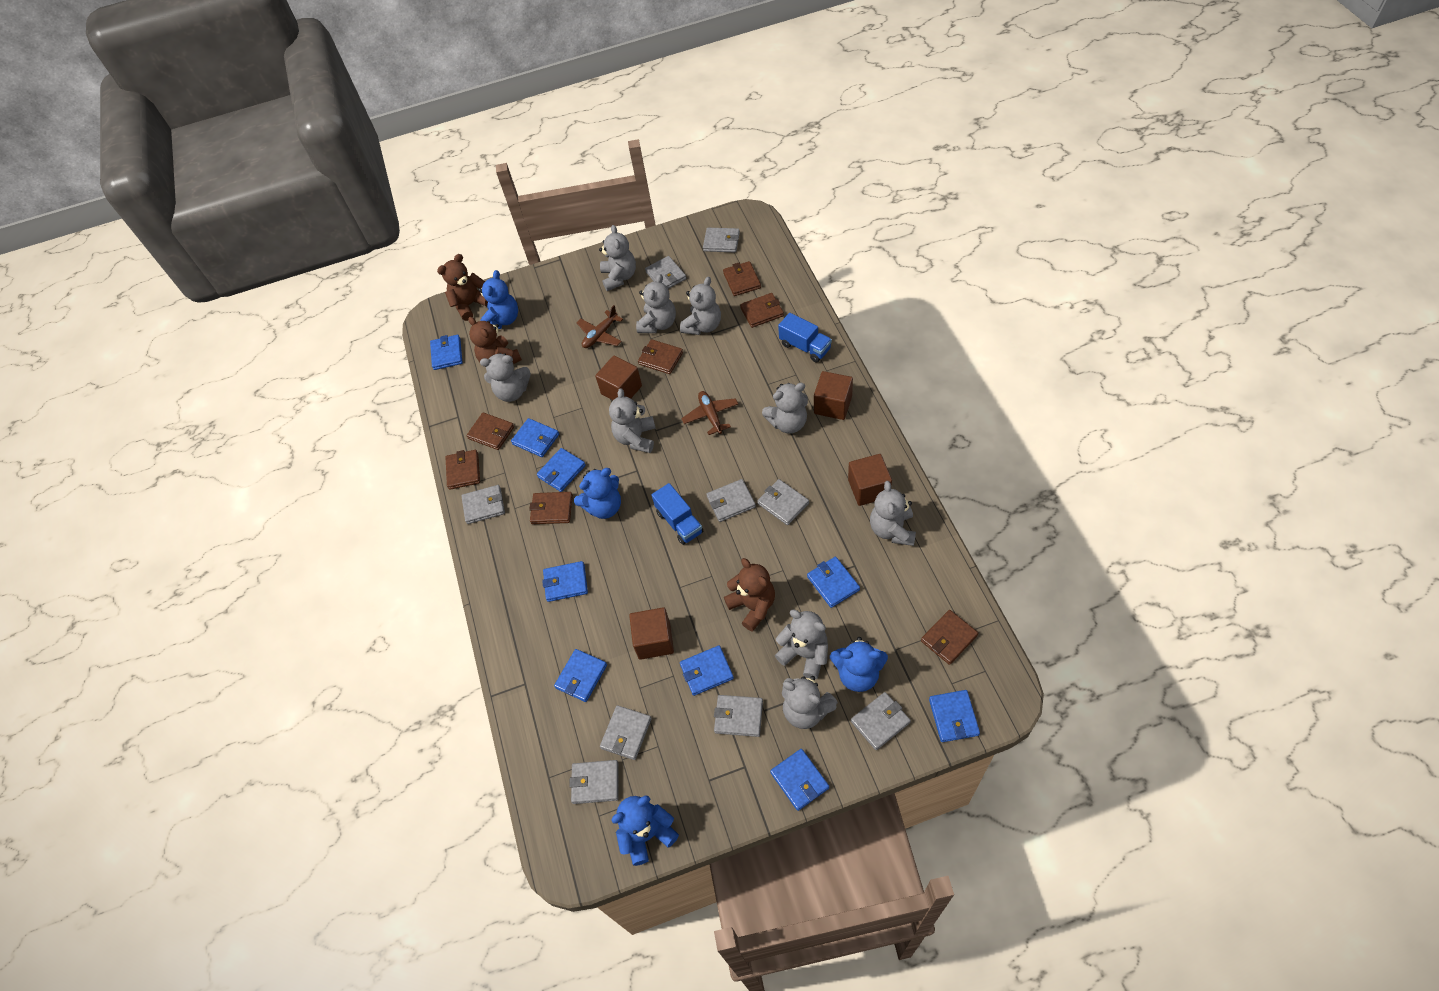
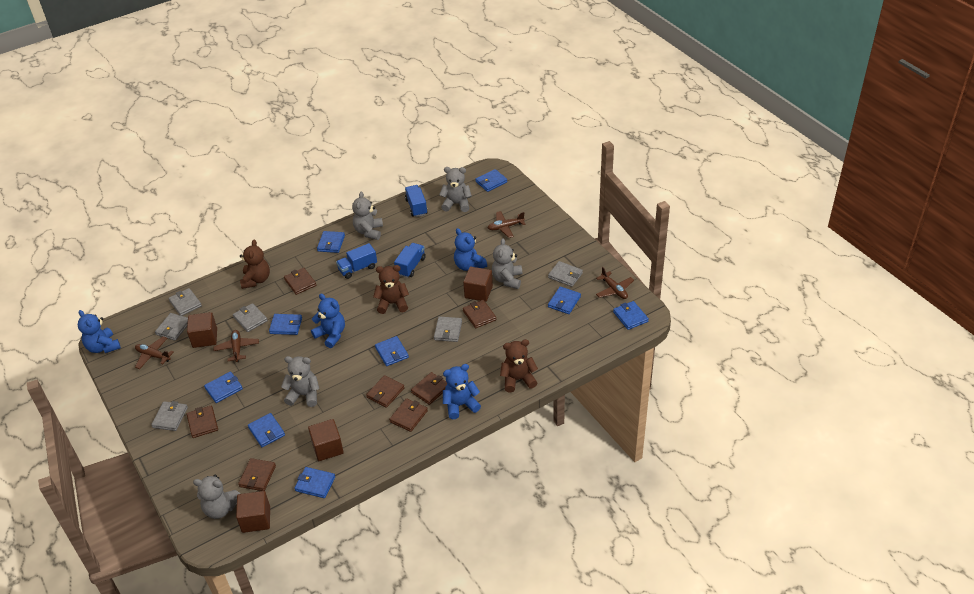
blue truck: [652,483,703,545] [778,313,832,362] = 2 -> [336,243,377,279] [394,243,426,278] [405,185,428,217] = 3
brown plane: [576,305,623,348] [681,391,738,435] = 2 -> [135,336,174,369] [213,330,259,362] [488,211,526,238] [596,267,634,299] = 4
grey teddy bear: [480,353,531,402] [599,225,636,291] [609,388,656,453] [636,274,676,333] [680,277,721,335] [762,383,808,433] [775,610,828,679] [782,676,838,729] [870,481,916,546] = 9 -> [193,475,240,519] [281,356,319,407] [352,192,383,240] [439,167,472,212] [492,238,522,289] = 5
grey wallet: [461,485,505,524] [569,760,619,804] [600,705,652,760] [645,256,686,289] [703,228,740,252] [706,479,756,522] [714,695,763,737] [757,479,809,525] [851,692,911,750] = 9 -> [151,401,188,431] [155,313,188,341] [168,288,202,316] [233,303,268,332] [434,316,462,342] [548,261,583,287] = 6

